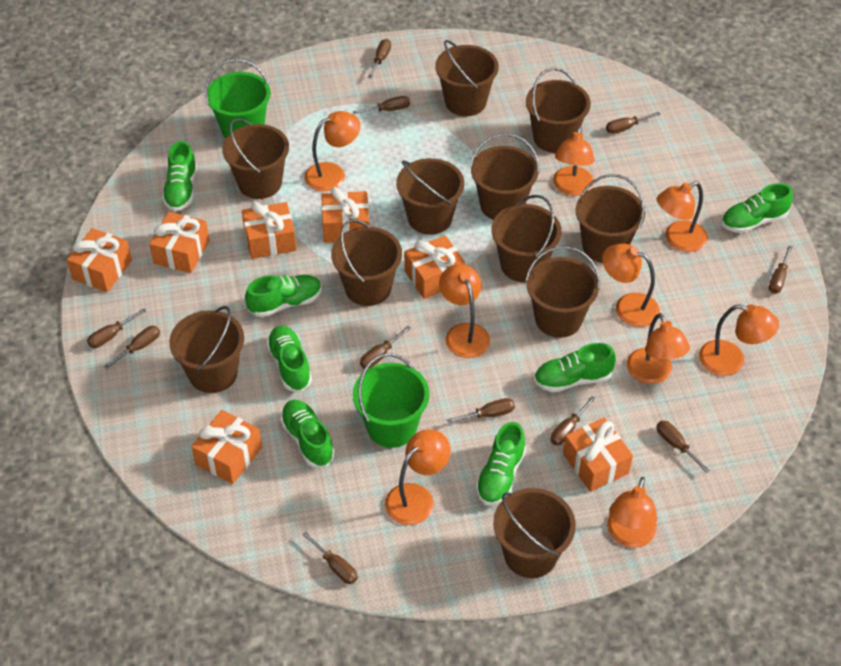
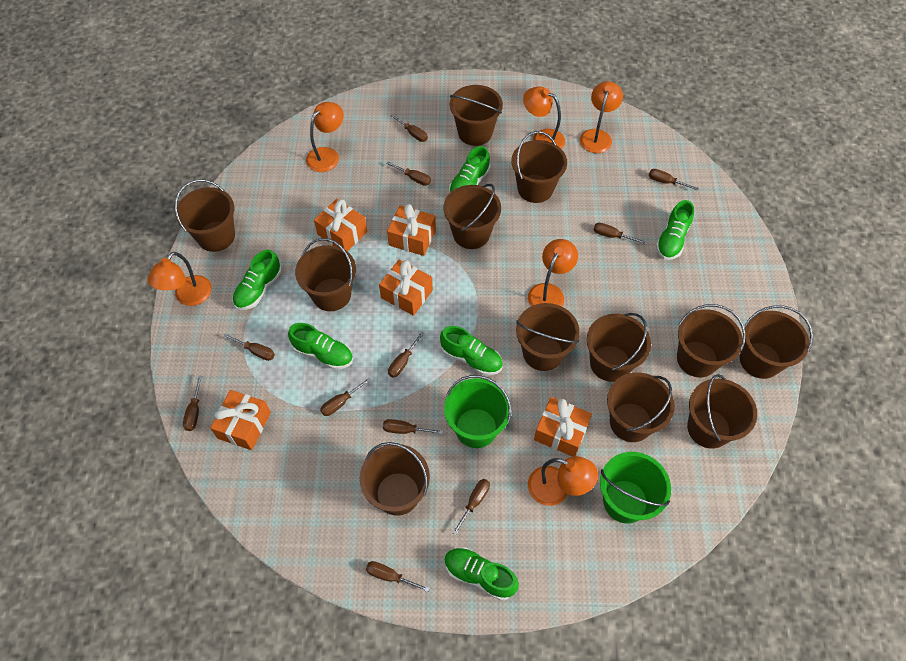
brown bucket: [169,306,244,393] [222,119,289,199] [331,219,402,306] [396,158,464,235] [435,40,499,116] [470,133,540,220] [491,195,561,282] [493,488,576,578] [526,68,591,153] [526,246,600,338] [576,174,645,263] = 11 -> [175,179,235,252] [295,238,356,311] [360,442,430,516] [443,184,501,249] [450,85,503,146] [511,131,567,203] [516,303,580,371] [587,313,651,382] [607,373,675,442] [677,304,745,378] [687,374,757,449] [740,305,813,379] = 12
green shoe: [162,141,197,211] [245,275,322,317] [266,326,312,392] [280,400,335,467] [476,422,526,506] [534,343,616,392] [721,183,793,233] = 7 -> [232,249,282,310] [288,323,353,370] [440,326,503,375] [444,547,519,601] [449,146,490,194] [656,200,694,260] = 6
orange gift: [67,228,132,292] [149,212,210,273] [191,410,262,484] [242,202,297,259] [321,187,370,243] [404,235,466,299] [563,418,633,492] = 7 -> [210,390,271,450] [314,199,367,251] [379,259,433,316] [387,204,436,256] [534,397,592,457] = 5
orange lamp: [304,111,361,192] [385,429,451,525] [439,264,490,358] [553,126,594,196] [602,244,660,327] [607,477,657,548] [627,313,690,384] [657,181,708,252] [699,304,779,376] = 9 -> [147,252,212,306] [306,102,344,172] [523,86,565,149] [528,239,578,307] [528,456,598,506] [580,81,623,153] = 6

